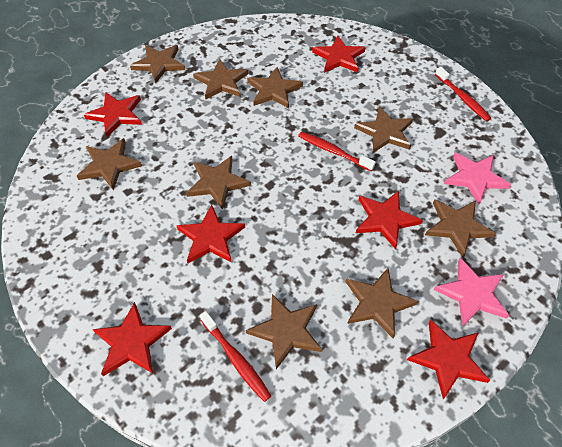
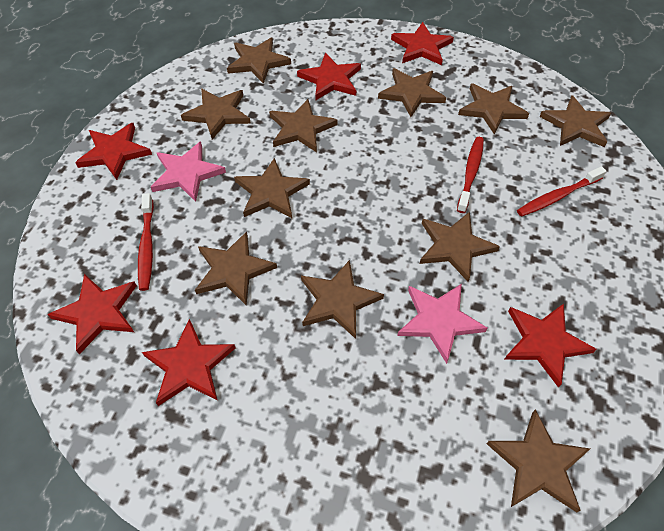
brown star: [77,138,142,190] [130,45,185,83] [186,156,251,210] [193,59,249,100] [246,294,322,369] [247,67,303,108] [346,268,419,339] [354,106,413,153] [425,199,496,257] = 9 -> [181,88,251,140] [195,231,277,305] [227,38,291,84] [234,158,310,218] [269,99,338,152] [301,260,384,339] [378,68,446,117] [419,212,500,282] [458,83,529,134] [487,409,590,512] [540,95,611,147] = 11

